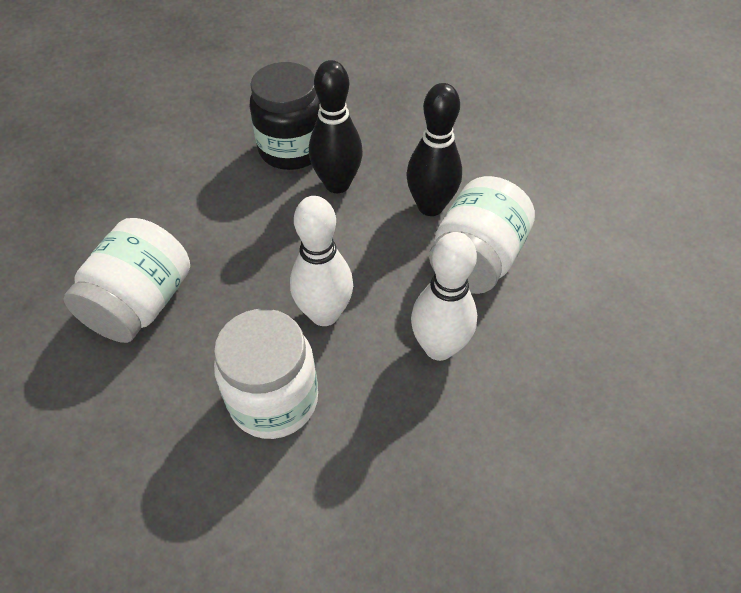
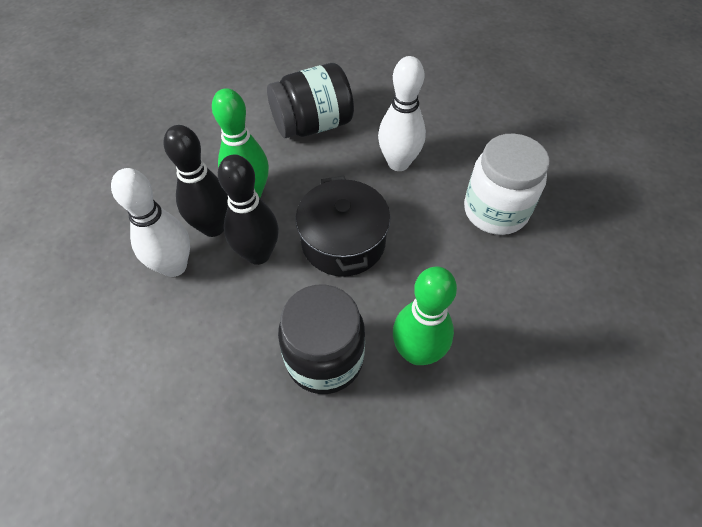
black jar: [250,62,320,170] = 1 -> [267,63,354,138] [278,285,365,394] = 2
black pot: none = 0 -> [295,176,391,277] = 1
green bowling pin: none = 0 -> [212,88,269,198] [393,266,457,365] = 2
white jar: [63,218,190,343] [214,309,318,439] [429,176,535,294] = 3 -> [464,133,549,235] = 1

